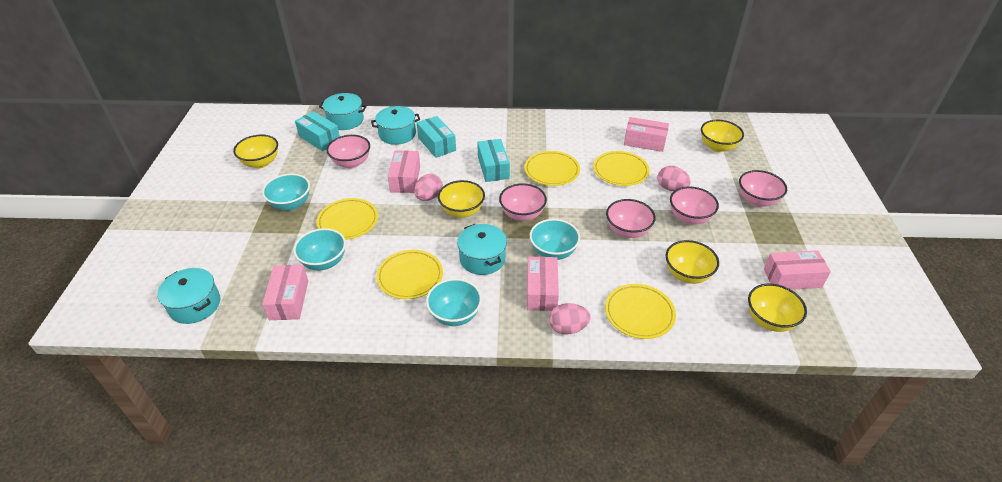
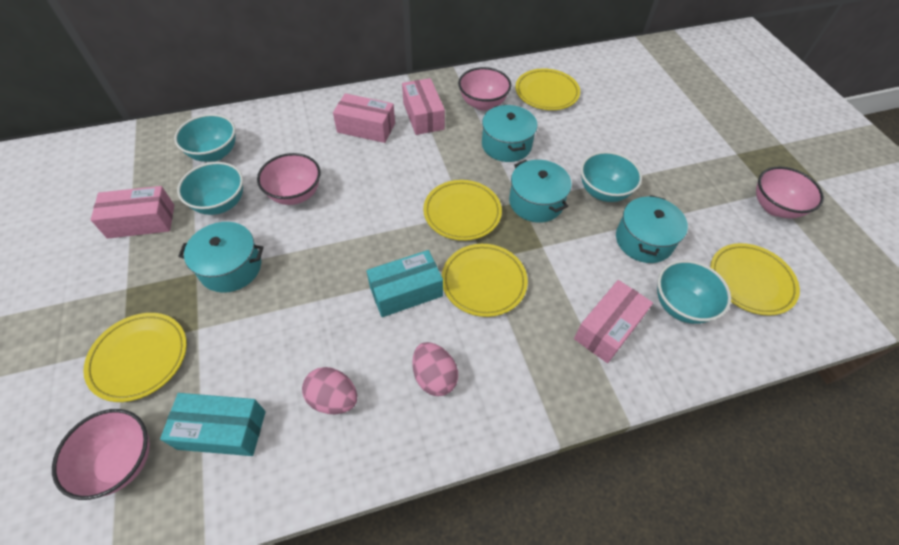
pink bowl: [326,135,370,169] [499,183,547,221] [606,199,656,238] [670,187,719,225] [739,170,787,207] = 5 -> [52,409,150,500] [257,153,320,205] [458,67,511,111] [756,167,824,218] = 4
pink box: [262,265,308,320] [388,150,420,193] [527,257,559,311] [624,117,669,152] [764,250,831,290] = 5 -> [90,186,174,239] [333,93,395,143] [402,78,445,135] [574,280,653,363] = 4
pink egg: [414,174,443,201] [549,303,591,335] [657,166,691,191] = 3 -> [302,367,357,414] [412,342,458,396] = 2
turquoise box: [295,111,340,151] [417,116,456,158] [477,139,510,182] = 3 -> [160,393,266,456] [366,250,443,317] = 2
yellow bowl: [233,135,278,168] [438,180,485,218] [666,240,719,284] [701,120,744,152] [748,283,807,332] = 5 -> none = 0

